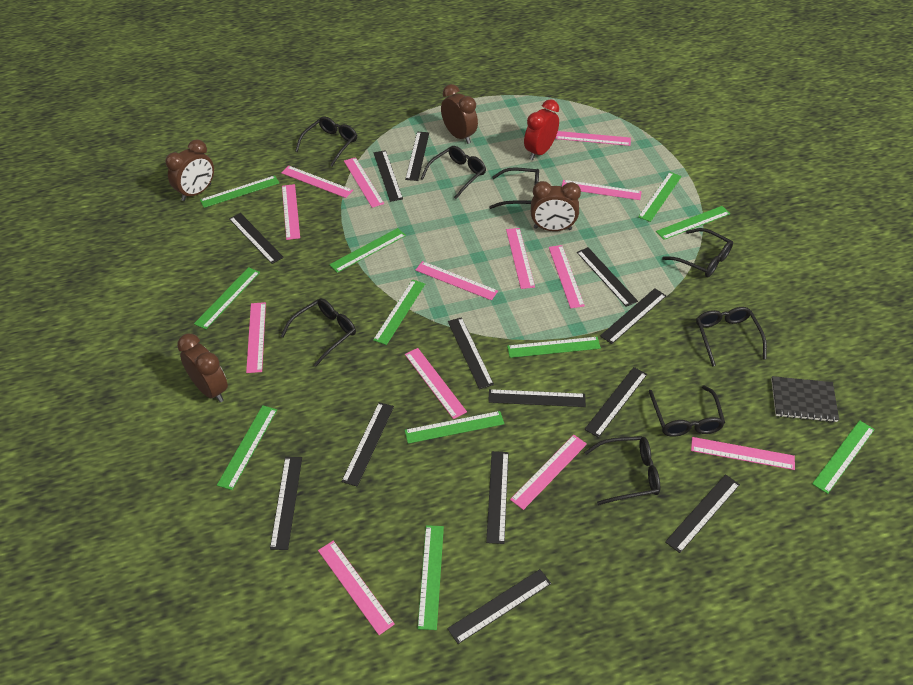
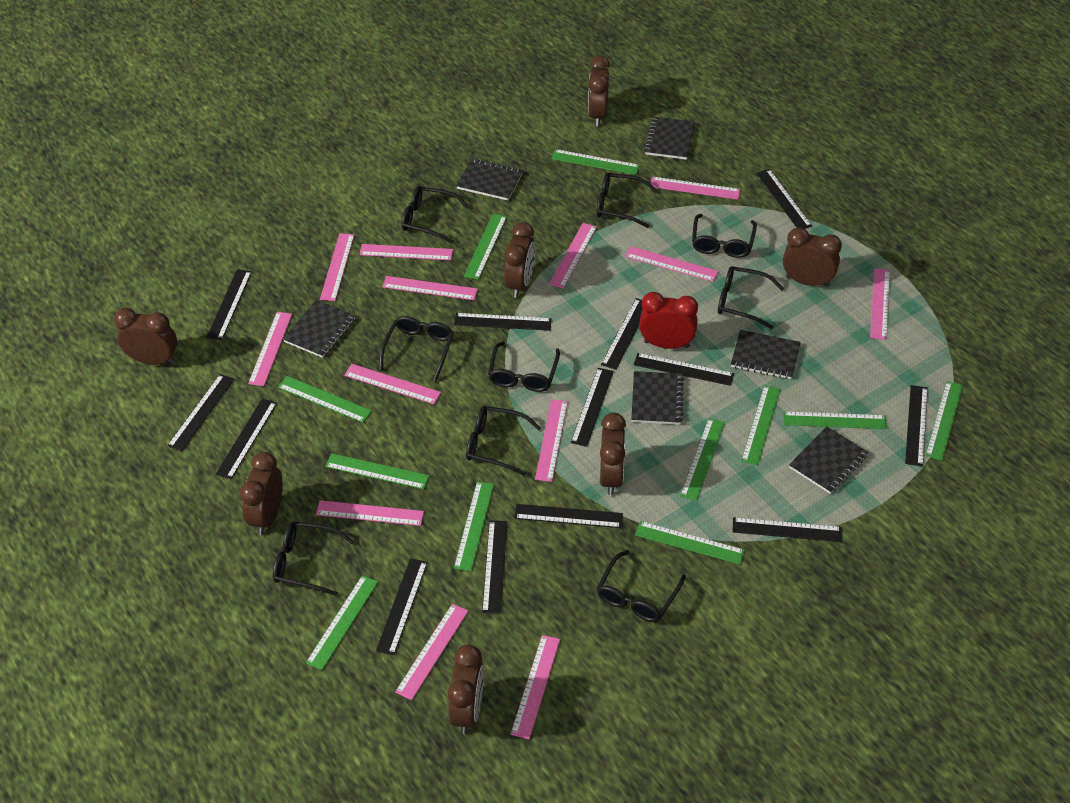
black glasses: [280,298,356,367] [295,116,357,166] [421,146,486,199] [489,167,539,209] [584,436,660,505] [649,385,725,437] [662,228,733,277] [696,307,767,367] = 8 -> [273,522,355,596] [379,316,454,382] [401,186,470,244] [466,406,541,476] [488,341,560,392] [596,173,658,228] [597,550,686,622] [692,214,757,258] [718,266,784,329] = 9
black notebook: [771,376,839,422] = 1 -> [283,300,355,358] [456,158,523,201] [631,371,684,425] [644,117,695,160] [731,330,801,379] [789,426,868,494] = 6
brown clock: [165,139,214,201] [177,334,228,402] [441,84,478,144] [531,181,581,231] = 4 -> [114,308,177,365] [240,452,283,535] [447,644,484,734] [504,222,535,298] [588,56,610,126] [600,413,626,495] [783,227,842,287] = 7

